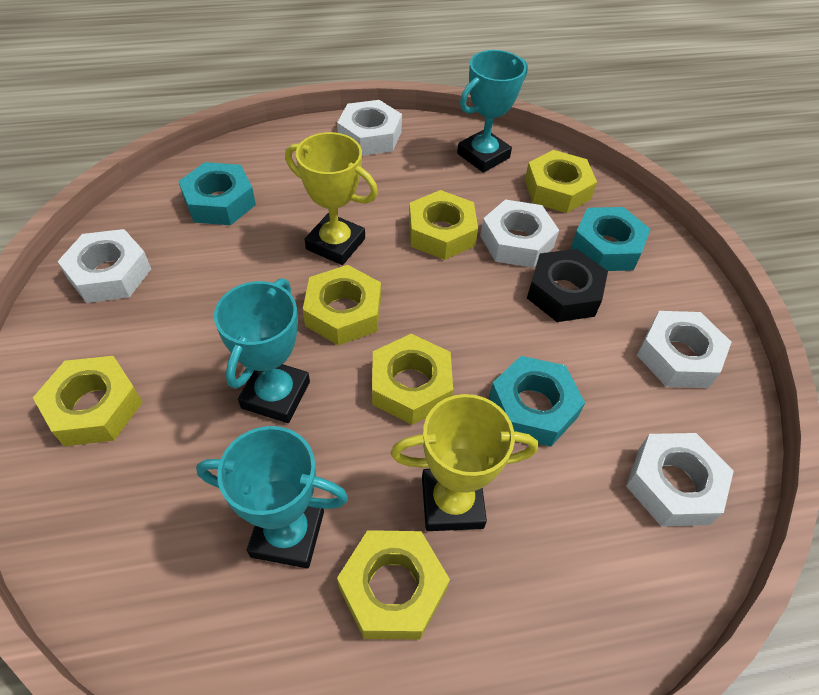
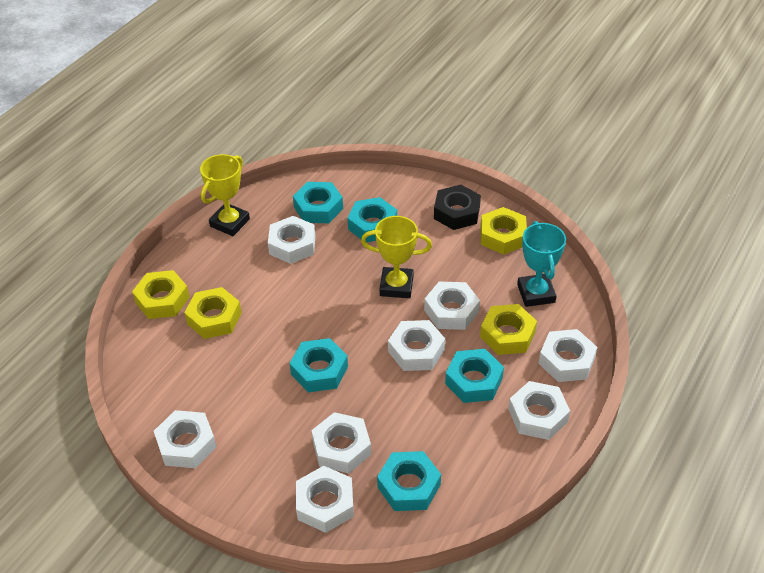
turquoise nut: [178,162,256,225] [489,356,585,447] [571,207,650,271] = 3 -> [290,338,348,392] [293,182,343,223] [348,197,397,242] [377,451,441,511] [445,349,504,403] = 5
turquoise trophy: [196,426,348,568] [214,278,310,423] [457,50,528,173] = 3 -> [517,221,566,307] = 1
white nut: [57,229,151,303] [337,100,402,156] [480,200,559,268] [626,433,734,526] [637,311,732,388] = 5 -> [154,410,216,468] [268,216,315,264] [296,466,354,533] [311,412,371,473] [388,320,445,371] [424,281,480,330] [508,381,570,440] [539,329,597,382] = 8
yellow nut: [33,356,143,446] [303,265,381,346] [337,530,450,639] [372,334,453,425] [409,190,478,260] [525,150,597,213] = 6 -> [132,270,190,319] [184,287,242,339] [480,207,527,255] [480,304,537,355] = 4

